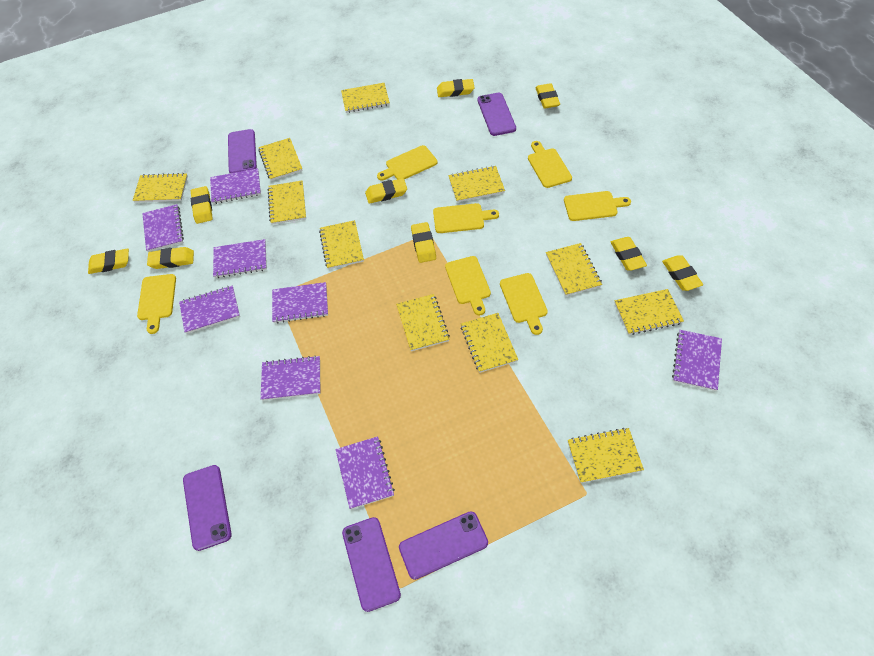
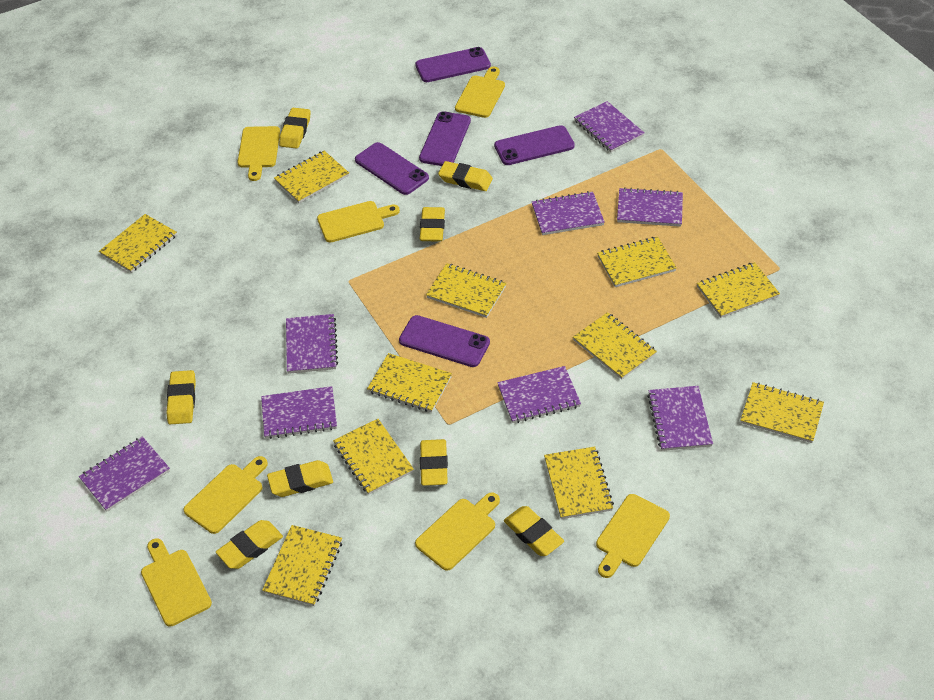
yellow eraser: [88,249,129,274] [147,247,194,269] [191,186,213,224] [365,178,407,204] [411,222,436,263] [437,79,475,97] [535,83,560,109] [611,237,647,271] [662,255,703,291] = 9 -> [166,370,196,424] [216,520,283,569] [267,460,333,497] [279,108,311,148] [420,207,445,241] [420,439,448,486] [438,161,493,191] [504,506,564,556] = 8

